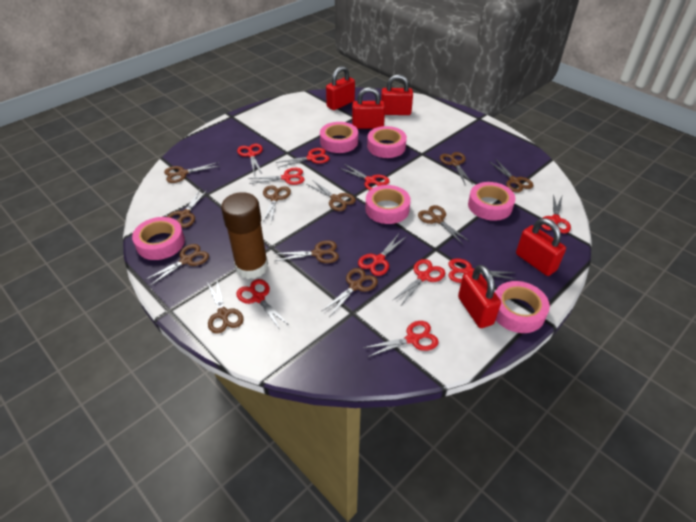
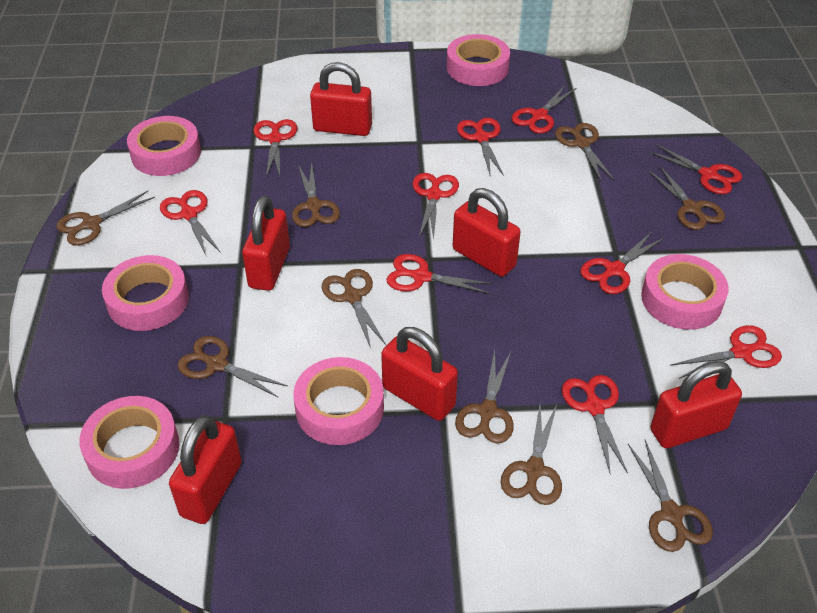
brown glue stick: [221,192,268,279] = 1 -> none = 0
brown scissors: [145,244,209,286] [164,162,219,183] [167,190,207,228] [207,281,244,334] [262,186,291,223] [273,240,339,263] [306,180,356,211] [321,268,378,316] [418,205,470,245] [440,152,473,185] [489,160,533,193] = 11 -> [56,191,155,245] [177,336,287,397] [292,162,340,227] [321,269,386,348] [455,350,514,443] [500,405,562,505] [555,123,614,182] [628,440,713,552] [648,166,725,230] = 9
red padlock: [326,66,355,110] [352,87,385,129] [381,74,413,115] [458,265,501,328] [516,218,566,276] = 5 -> [169,415,242,524] [242,195,290,291] [310,62,372,136] [381,327,458,421] [453,188,521,277] [650,361,742,448] = 6

